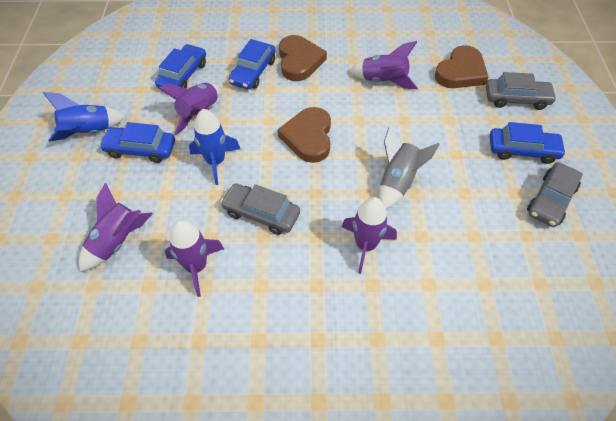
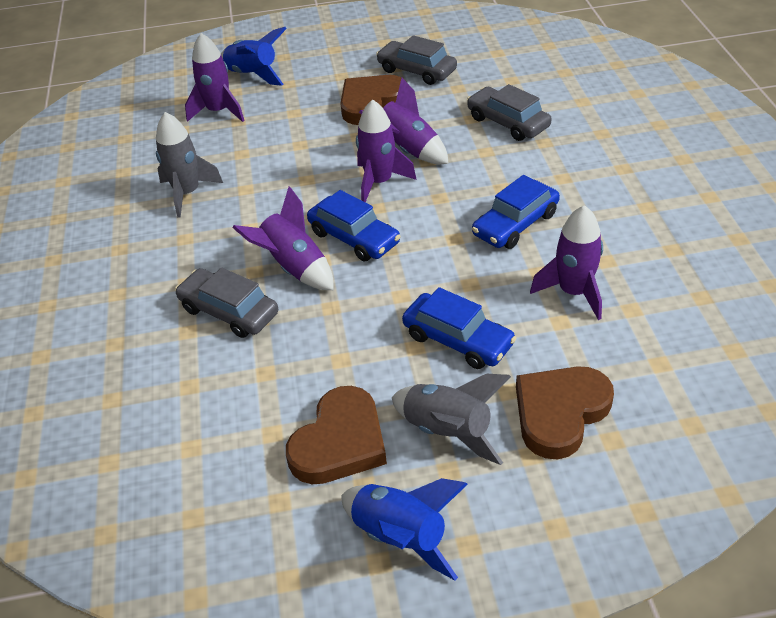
blue car: [99,122,175,163] [155,44,206,89] [229,39,276,90] [490,122,566,164] = 4 -> [307,190,401,261] [402,287,516,369] [472,175,560,249] = 3
grey rocket: [379,127,440,209] = 1 -> [156,112,223,218] [392,374,511,465] = 2

